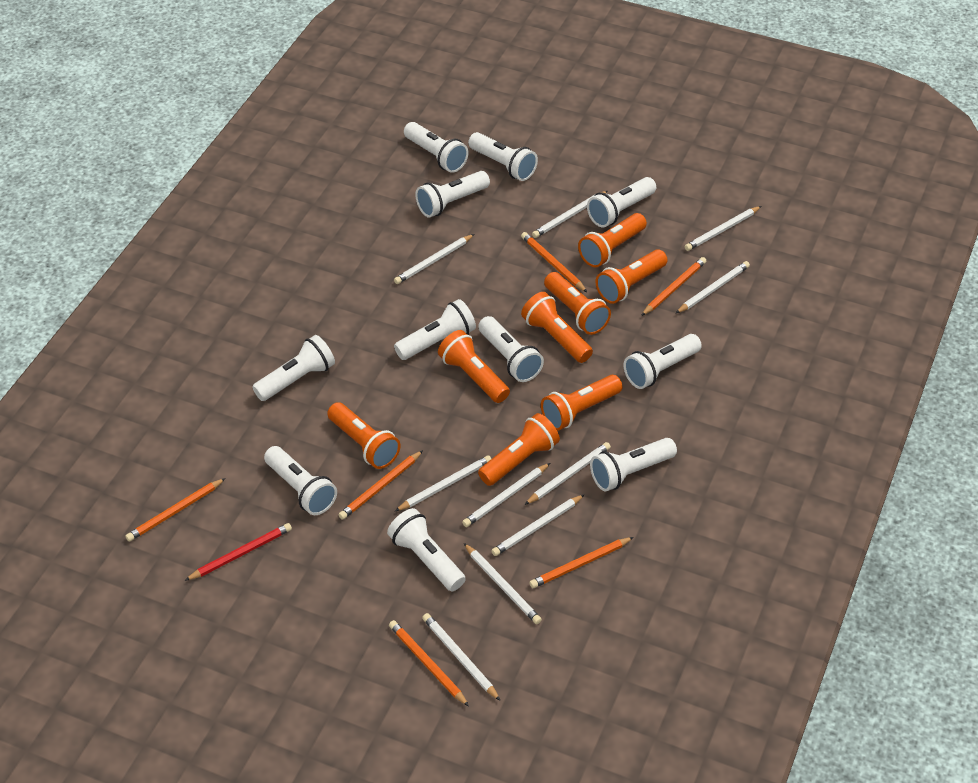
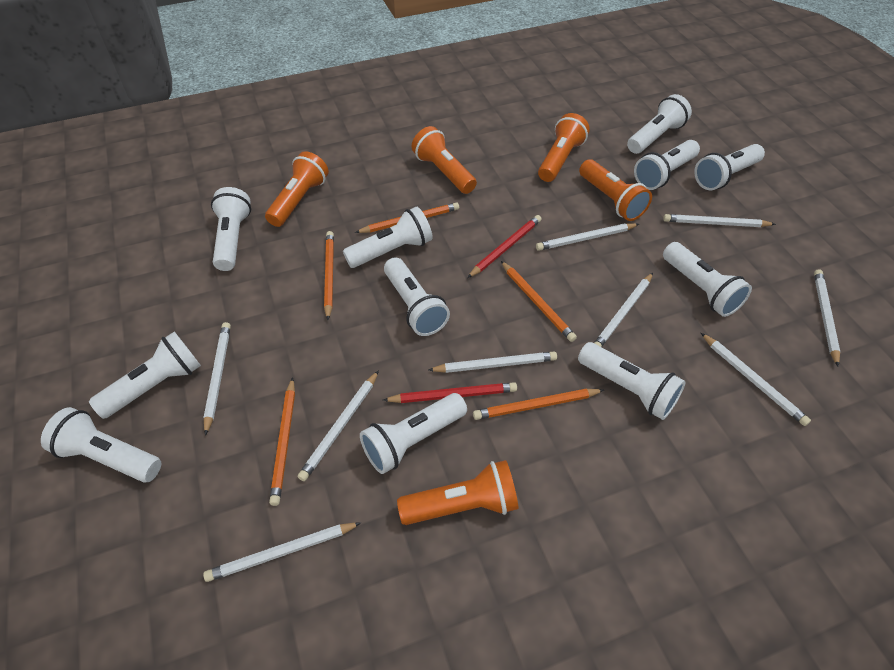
orange flashlight: [327,402,400,469] [438,330,510,403] [478,413,560,486] [521,292,593,363] [541,375,622,431] [544,272,611,335] [578,213,647,267] [595,249,667,304] = 8 -> [265,151,329,227] [397,460,519,525] [411,126,477,194] [538,113,590,182] [579,159,652,221] = 5
orange pencil: [126,478,226,541] [338,450,423,520] [389,620,469,706] [521,232,587,292] [529,537,634,588] [641,257,706,316] = 6 -> [269,377,295,506] [324,231,334,320] [355,202,459,233] [473,389,604,420] [501,261,577,342] = 5
red pencil: [184,523,292,581] = 1 -> [383,382,517,403] [467,215,542,278] = 2
white pencil: [394,234,474,284] [395,455,491,511] [422,613,501,701] [462,463,550,527] [464,543,542,624] [491,494,585,556] [524,442,611,505] [532,191,607,238] [676,261,750,313] [685,206,761,251] = 10 -> [203,322,231,436] [203,522,361,582] [298,370,379,481] [429,352,557,373] [536,223,639,251] [594,273,653,347] [663,214,776,227] [701,333,811,426] [814,269,840,366] = 9

